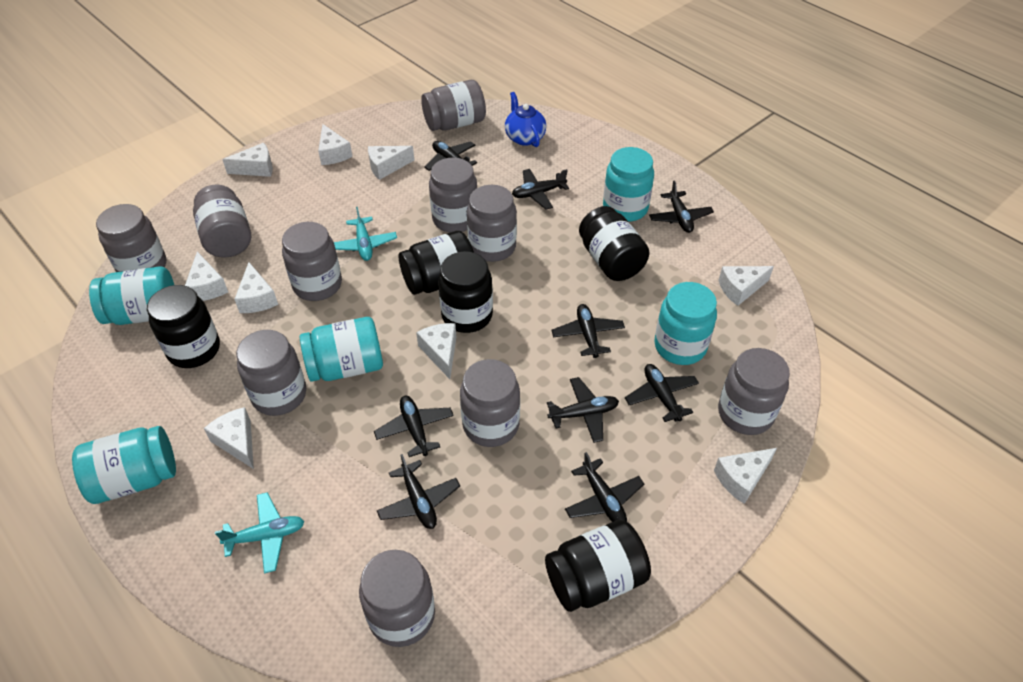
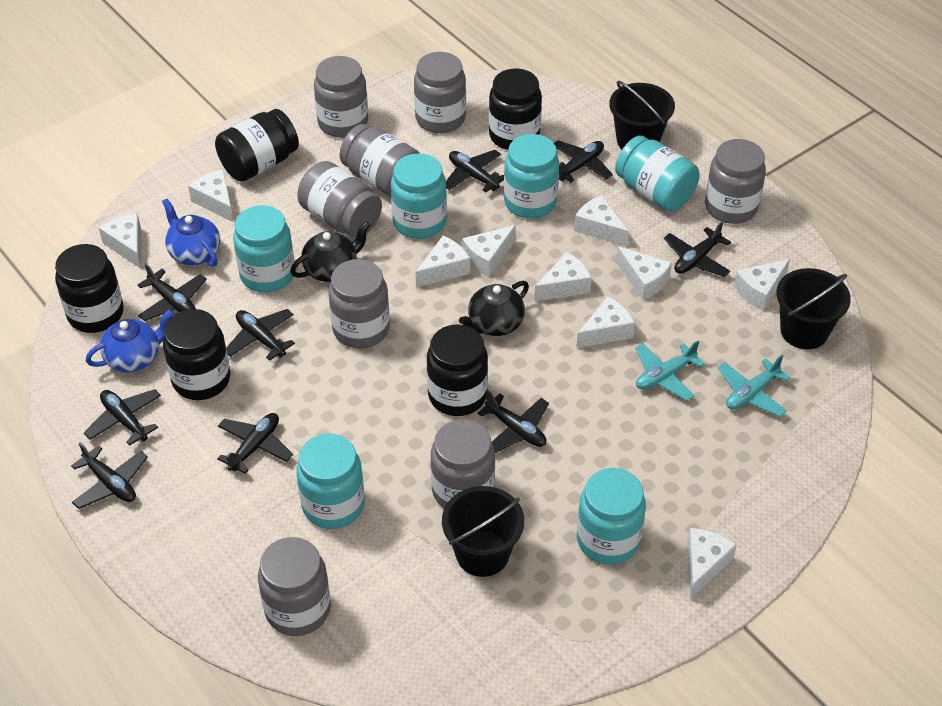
black bucket: none = 0 -> [442,486,524,577] [609,81,675,149] [776,268,851,349] = 3
black teapot: none = 0 -> [290,221,370,282] [459,281,529,336] = 2
blue teapot: [505,92,546,147] = 1 -> [86,309,174,372] [162,199,220,267] = 2
grey jar: [96,204,166,272] [193,185,251,258] [236,330,306,416] [282,222,342,301] [359,550,435,647] [421,80,486,131] [429,158,477,233] [460,359,520,447] [467,185,517,262] [718,348,790,435] = 10 -> [258,537,331,636] [297,161,382,237] [314,56,368,138] [328,259,390,348] [340,124,420,197] [414,52,466,133] [431,419,495,508] [705,139,766,224] = 8
turquoise jar: [72,426,176,504] [89,266,174,325] [300,317,383,382] [603,147,654,222] [654,282,717,365] = 5 -> [233,205,294,293] [296,434,364,529] [391,153,447,239] [504,134,559,219] [577,468,646,564] [615,136,700,212] = 6
white cheese: [185,252,228,301] [204,407,254,469] [222,143,273,177] [234,262,278,313] [318,124,353,165] [368,146,414,180] [416,323,456,379] [714,448,777,504] [718,266,774,306] = 9 -> [99,213,141,268] [188,170,234,223] [415,236,470,288] [462,225,516,277] [534,252,592,302] [574,195,628,247] [576,296,635,348] [616,246,672,300] [687,528,737,599] [734,259,790,311] = 10

